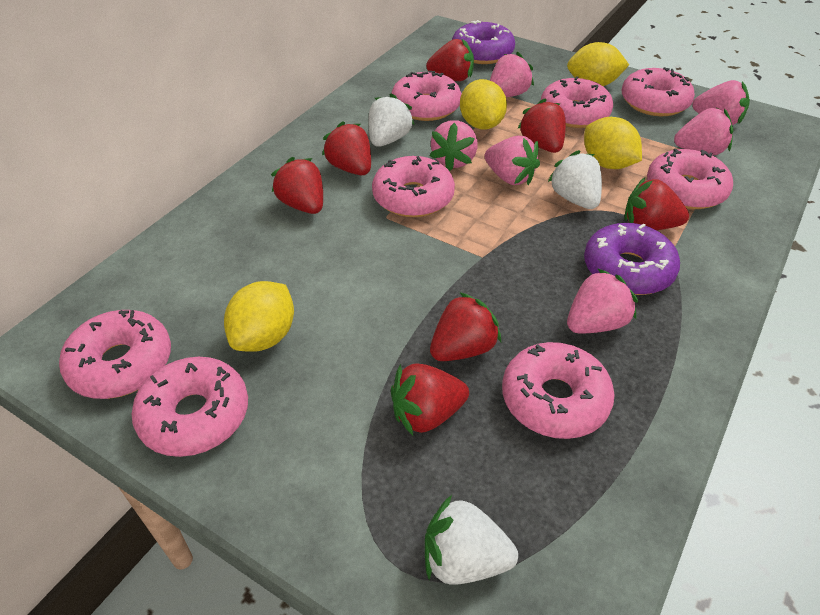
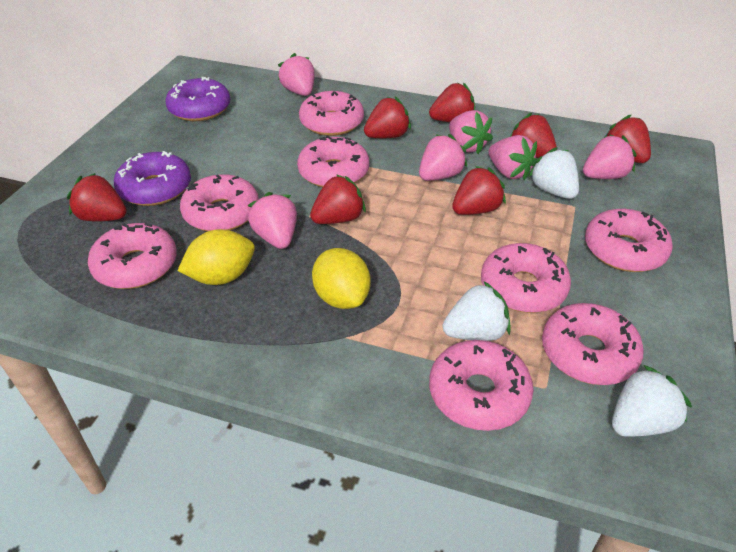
yellow lemon: [224,281,294,352] [460,79,507,129] [567,42,629,86] [584,117,642,169] = 4 -> [177,229,255,285] [312,248,371,309] = 2

